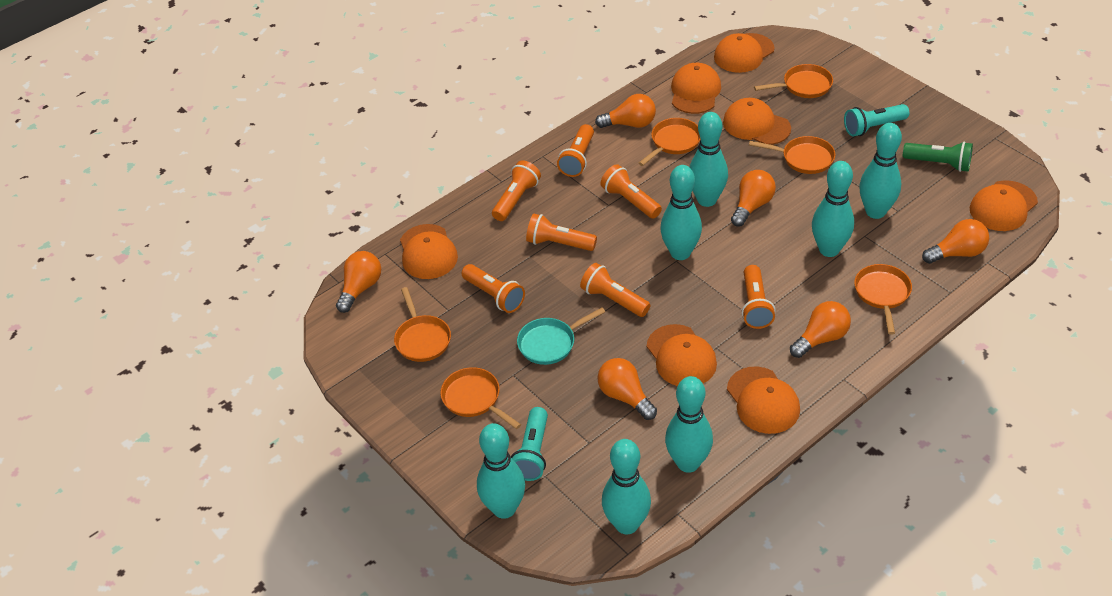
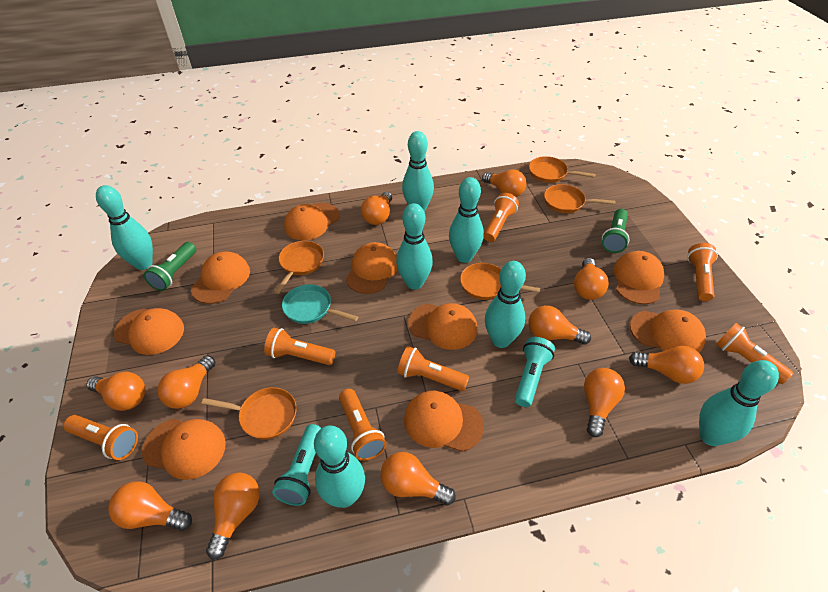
green flashlight: [903,141,973,172] = 1 -> [144,242,196,291] [602,209,629,253] = 2
orange cap: [400,224,458,279] [647,324,717,386] [671,63,721,114] [714,33,775,73] [723,98,791,145] [727,366,800,434] [970,180,1038,231] = 7 -> [114,308,184,355] [142,419,226,480] [191,251,250,304] [284,203,340,240] [346,242,398,294] [404,391,484,452] [408,303,478,350] [613,251,665,304] [630,310,706,352] = 9
orange light bulb: [336,251,381,313] [595,94,656,128] [597,358,657,420] [731,170,776,226] [790,301,851,358] [922,219,989,264] = 6 -> [86,372,145,411] [108,481,192,531] [157,355,216,409] [206,472,260,560] [361,192,392,225] [381,452,456,505] [482,169,526,197] [529,305,591,345] [574,258,609,300] [584,368,625,437] [629,346,704,384] = 11
orange pan: [394,287,451,362] [440,367,521,429] [639,118,701,166] [749,136,835,174] [754,64,833,98] [854,264,912,335] = 6 -> [201,387,297,440] [275,241,324,294] [460,263,540,300] [529,156,596,183] [544,184,616,213] = 5

